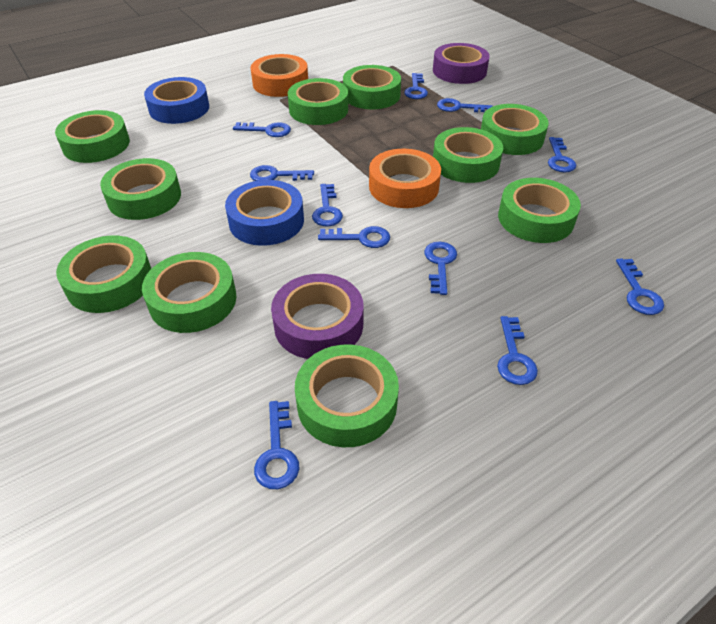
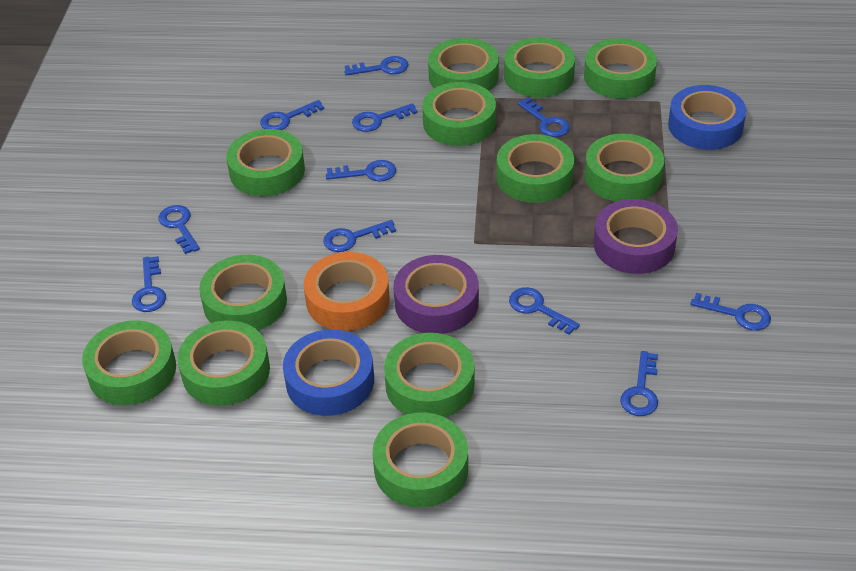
green tape: [55,110,130,163] [56,236,151,313] [100,158,181,220] [142,252,236,333] [288,78,348,125] [295,344,399,447] [343,65,401,109] [433,127,503,183] [481,104,549,155] [498,178,581,243] = 10 -> [82,320,176,405] [177,321,270,406] [199,255,287,330] [226,129,305,196] [372,413,468,507] [384,333,475,417] [422,82,496,146] [428,38,499,91] [497,134,574,203] [504,37,575,97] [584,38,657,99] [585,134,664,202] = 12
orange tape: [251,54,308,97] [369,149,441,208] = 2 -> [304,252,390,331] = 1

